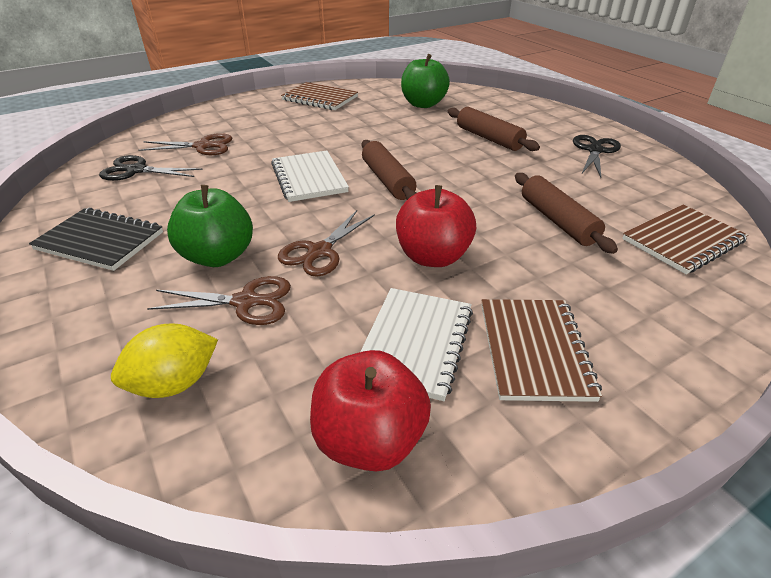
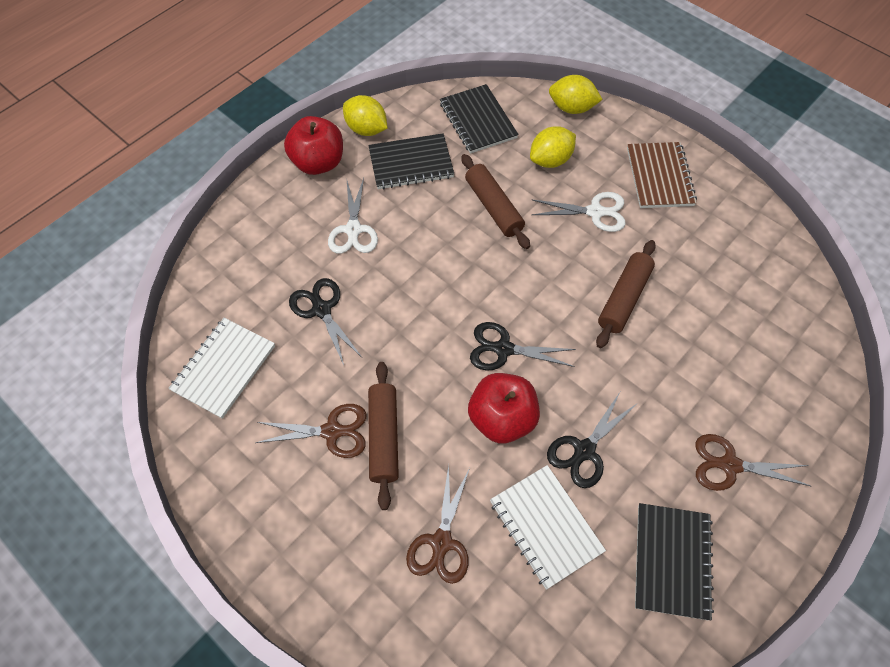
black notebook: [29,208,163,271] = 1 -> [368,133,454,189] [440,84,519,154] [635,503,714,620] = 3
black scissors: [99,155,203,181] [573,135,621,178] = 2 -> [289,278,362,365] [470,322,576,371] [547,392,638,488] = 3
brown notebook: [281,82,358,110] [481,299,602,402] [622,205,748,274] = 3 -> [627,142,697,208] = 1
green apple: [167,185,253,267] [401,54,450,108] = 2 -> none = 0
white scissors: none = 0 -> [328,178,378,254] [532,192,626,232] = 2
yellow lemon: [111,324,218,398] = 1 -> [343,95,387,136] [530,126,576,168] [549,75,603,114] = 3

